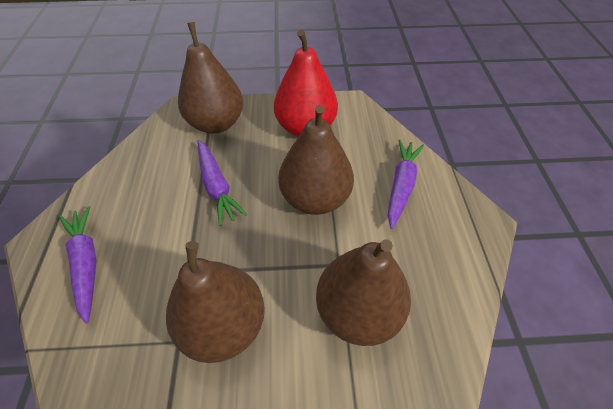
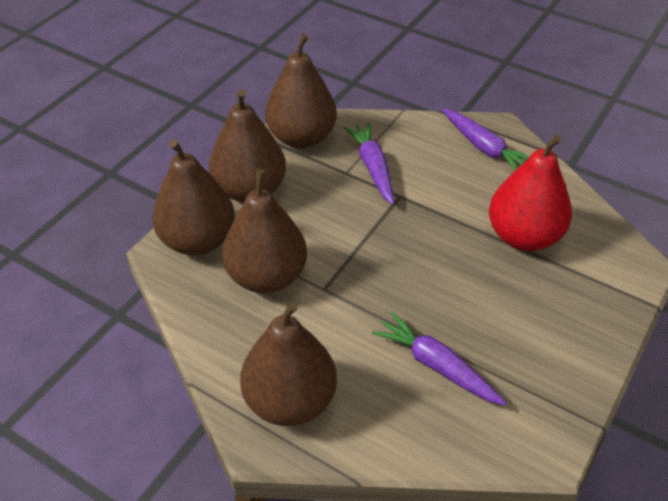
brown pear: [166,241,265,363] [178,22,243,134] [278,105,354,215] [316,239,411,346] = 4 -> [152,140,235,256] [209,89,286,203] [222,169,307,293] [240,301,337,426] [265,34,337,148] = 5

